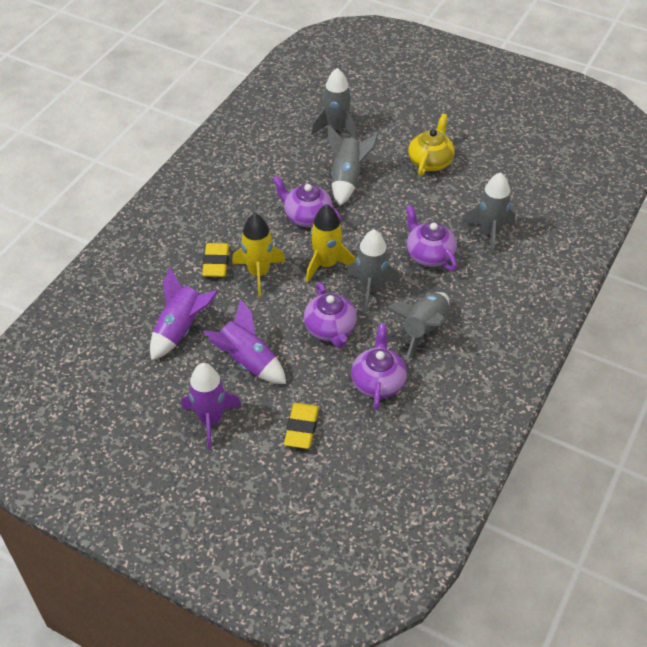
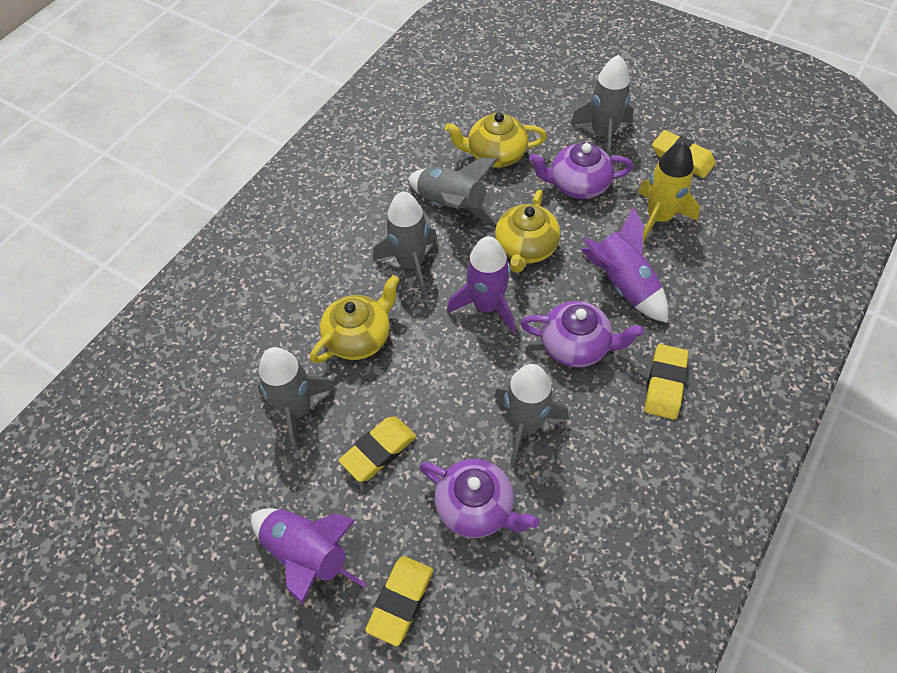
purple teapot: [272,175,342,227] [304,282,357,348] [351,323,407,410] [406,205,457,271] = 4 -> [419,459,539,538] [520,301,644,367] [529,143,633,199] = 3
yellow eraser: [202,243,229,277] [284,403,319,449] = 2 -> [339,416,416,482] [365,556,433,646] [645,344,688,419] [652,130,716,178] = 4
yellow rocket: [232,213,285,297] [306,204,356,282] = 2 -> [638,142,700,242] = 1
yellow teapot: [408,114,455,176] = 1 -> [310,275,400,363] [445,112,547,168] [495,190,560,273] = 3

